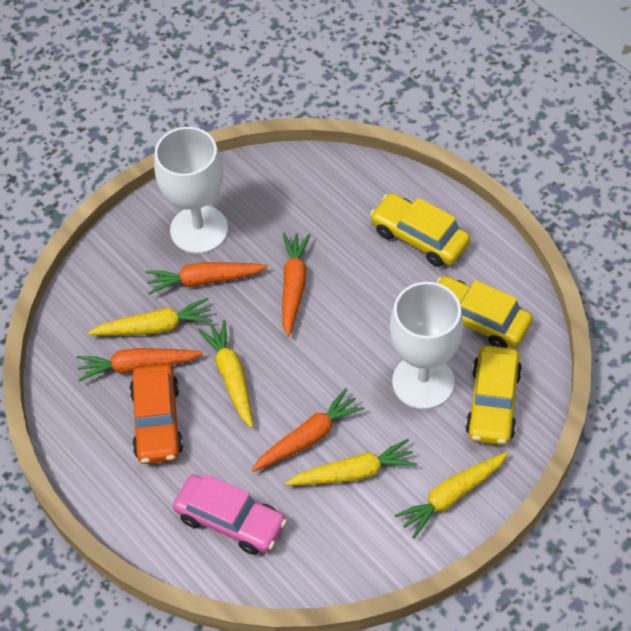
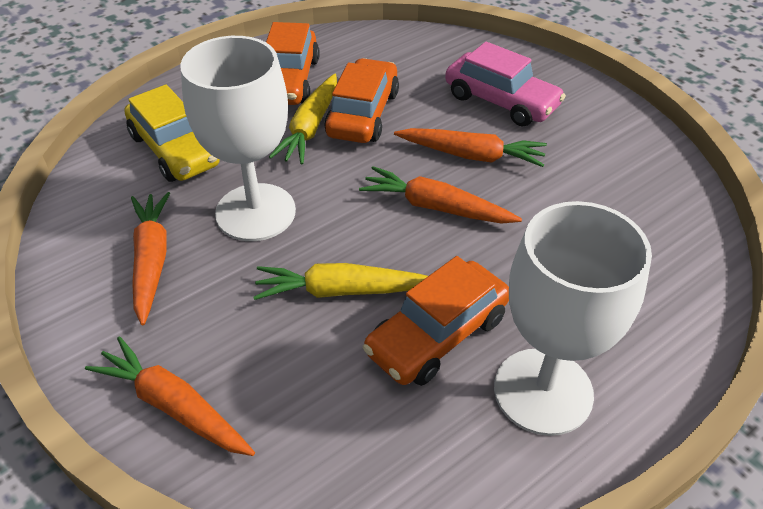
orange car: [129,364,183,464] = 1 -> [266,22,320,105] [324,58,399,143] [363,256,509,386] = 3
yellow car: [370,193,470,267] [436,276,532,348] [465,345,522,445] = 3 -> [124,85,220,182] = 1
yellow carrot: [88,298,213,336] [198,320,253,428] [285,439,417,485] [394,452,508,538] = 4 -> [254,263,428,300] [269,73,337,165] = 2

